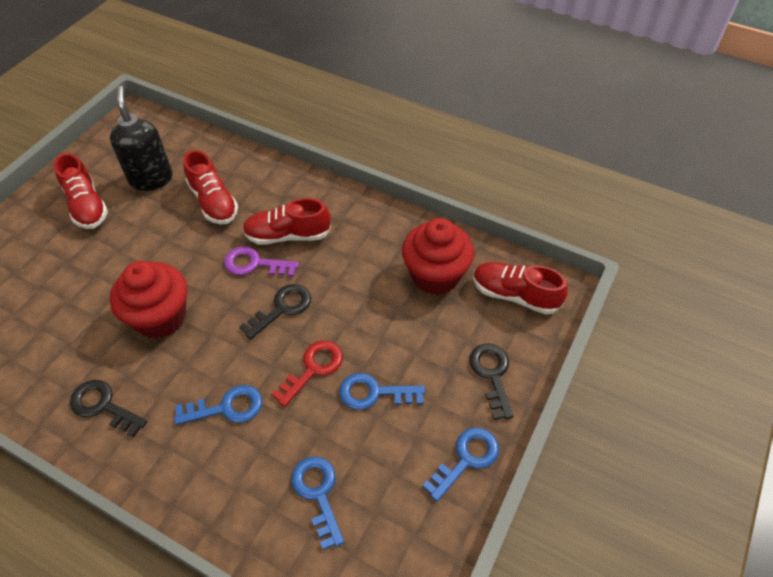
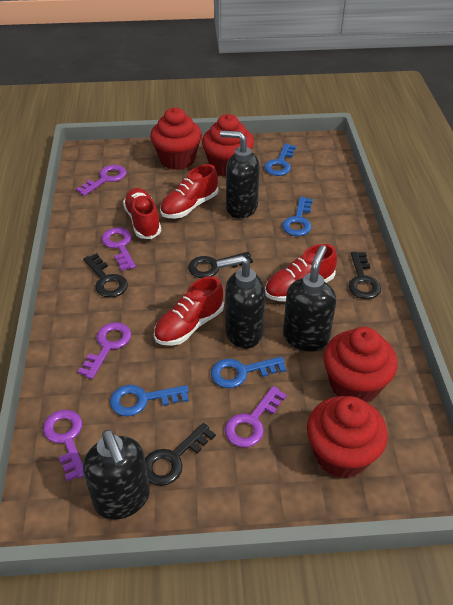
black key: [70,380,147,437] [239,284,311,340] [469,344,514,420] = 3 -> [83,253,128,298] [145,423,216,486] [188,252,253,278] [349,252,381,299] = 4
black soap dispenser: [110,86,173,191] = 1 -> [83,430,150,519] [216,255,266,349] [220,131,260,219] [283,245,336,351] = 4
purple key: [224,246,299,277] = 1 -> [43,410,84,481] [76,165,127,196] [78,322,131,379] [101,228,136,271] [225,386,287,447] = 5
red cupcake: [110,261,188,339] [402,218,474,295] = 2 -> [150,108,202,170] [202,114,254,177] [307,396,388,478] [323,327,398,402] = 4
red key: [271,341,343,407] = 1 -> none = 0

